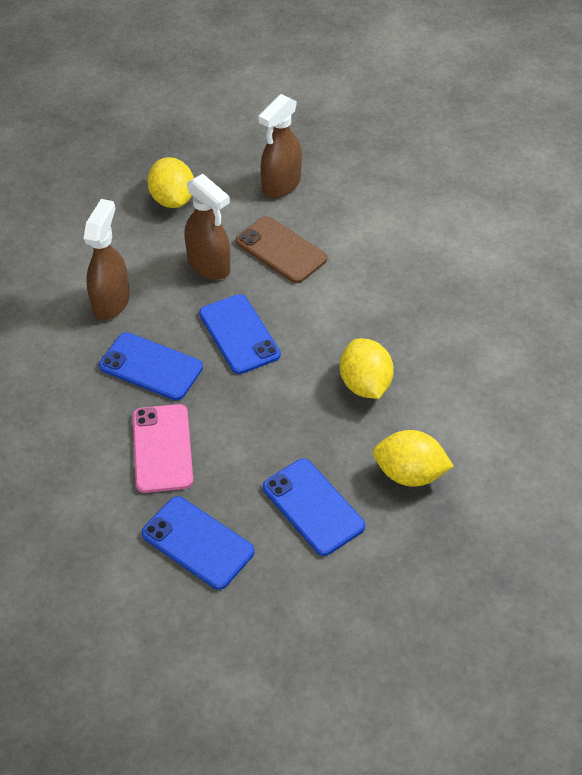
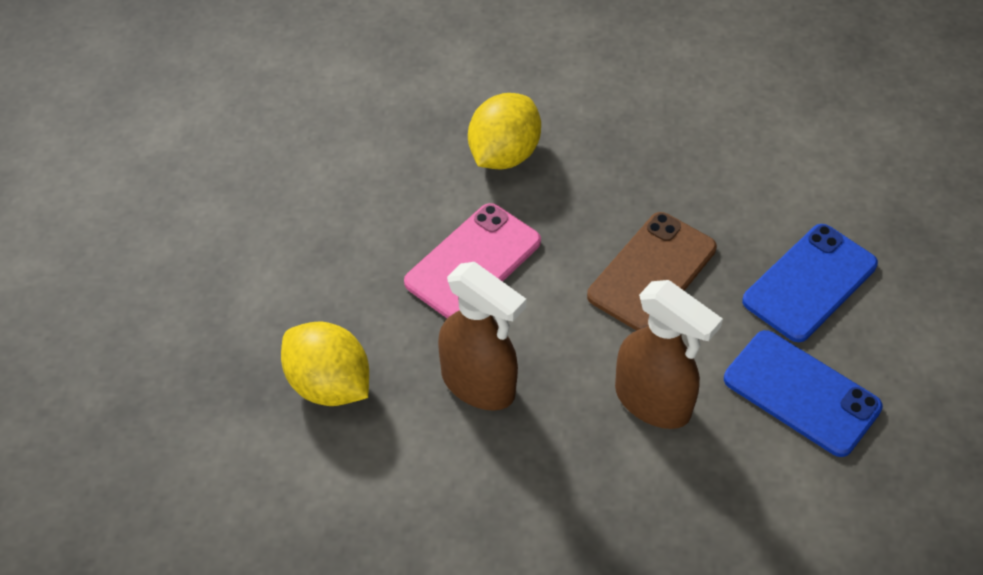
blue phone: [99,332,203,400] [141,496,254,590] [199,294,281,374] [263,459,365,556] = 4 -> [724,330,883,457] [742,224,878,342] = 2
brown spray bottle: [84,199,130,320] [184,174,230,280] [258,94,302,198] = 3 -> [438,262,526,411] [615,280,723,429] = 2
yellow lemon: [147,157,194,208] [340,338,394,399] [373,430,454,487] = 3 -> [281,321,369,406] [468,93,541,170] = 2

